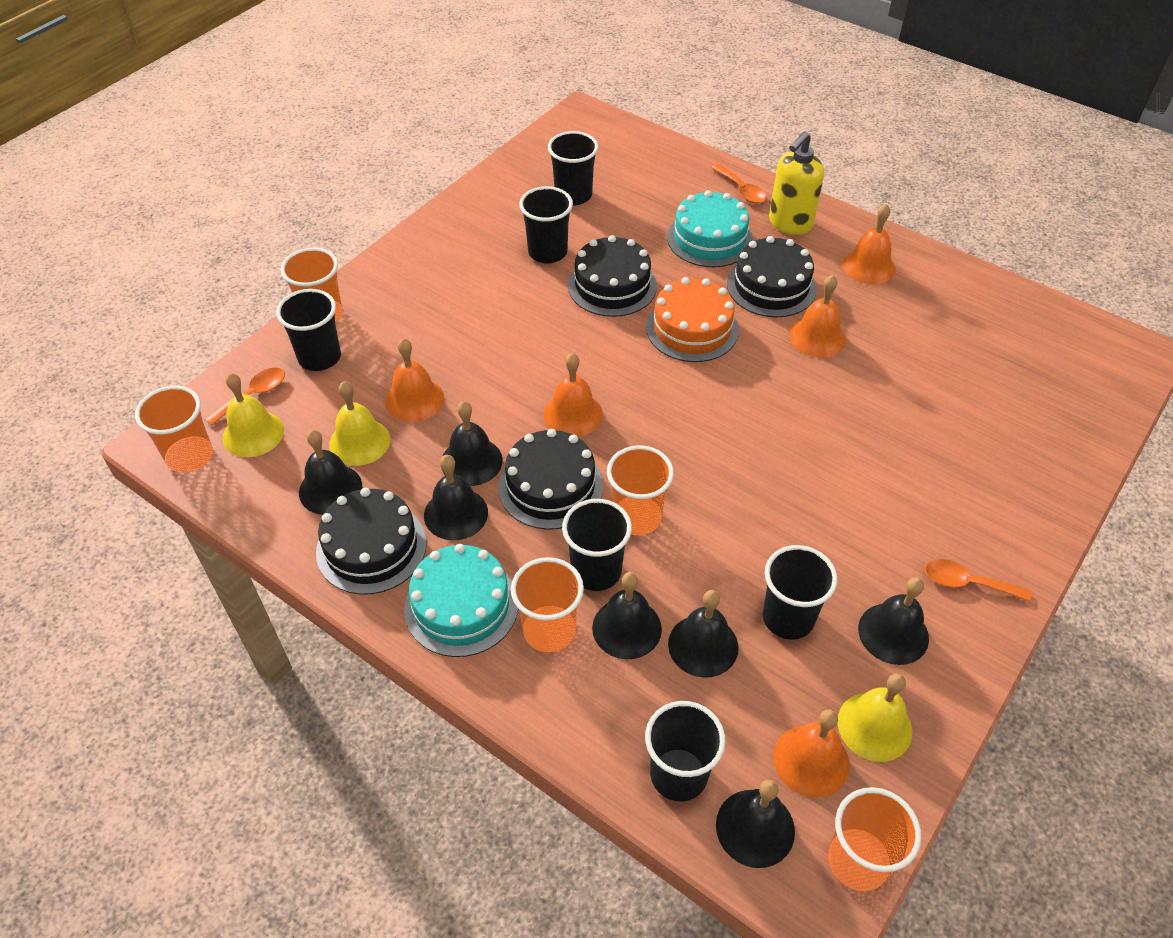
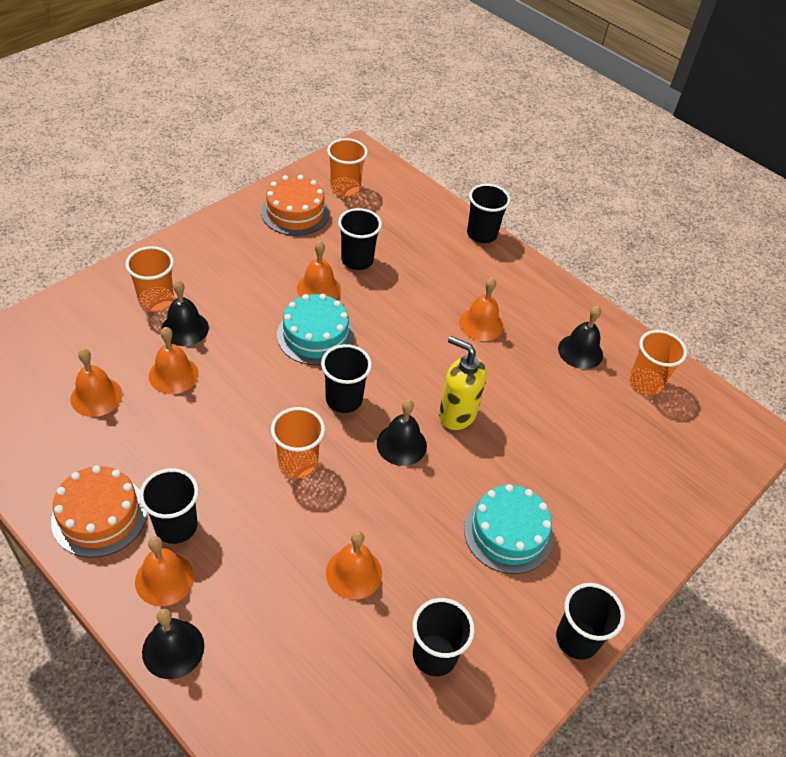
black bell: [299,430,362,515] [424,455,488,540] [442,401,503,486] [592,572,662,659] [668,590,739,678] [716,780,795,868] [858,578,929,665] = 7 -> [142,609,204,679] [161,280,209,346] [377,399,427,466] [558,306,603,369] = 4
black cake: [316,488,427,595] [498,429,603,530] [568,235,657,317] [727,236,817,317] = 4 -> none = 0
orange bell: [385,338,444,422] [544,353,603,437] [773,709,850,798] [789,275,846,358] [843,204,896,284] = 5 -> [70,349,123,417] [135,536,194,606] [149,327,199,394] [297,241,341,299] [326,531,382,600] [459,278,503,341] = 6
orange cake: [646,277,739,362] = 1 -> [51,465,147,558] [261,175,330,236] = 2
orange cup: [135,386,213,473] [281,247,343,323] [511,557,584,652] [607,445,674,535] [828,787,921,891] = 5 -> [125,246,174,312] [271,407,325,479] [327,138,368,197] [629,330,687,395] = 4
orange spoon: [205,368,285,426] [712,164,767,203] [925,559,1032,602] = 3 -> none = 0
yellow bell: [223,373,284,457] [329,381,390,466] [837,674,912,762] = 3 -> none = 0

